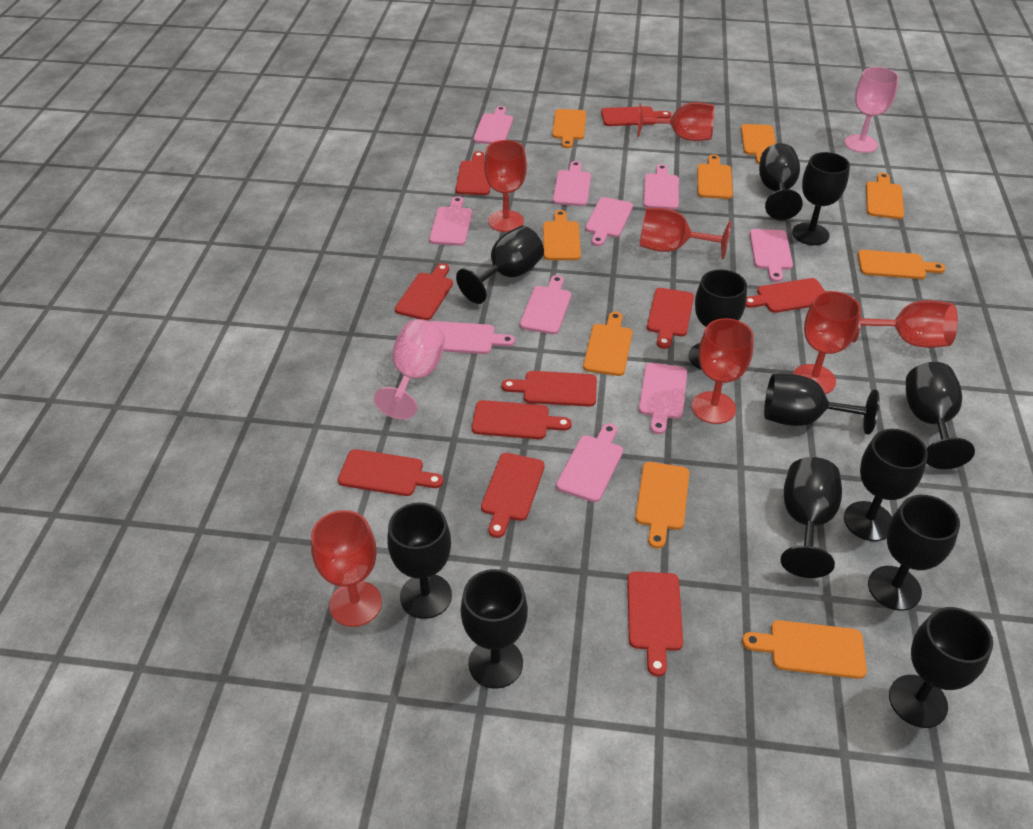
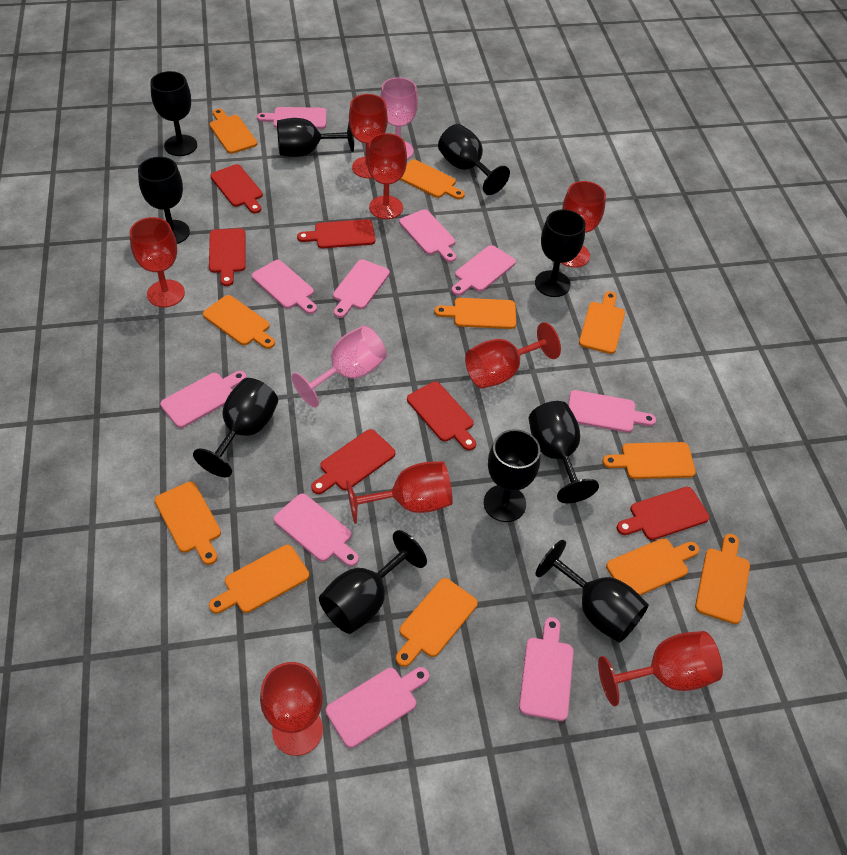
black goblet: [387,502,452,619] [456,226,544,304] [461,569,528,689] [689,269,747,370] [759,143,803,220] [764,374,880,435] [781,457,842,578] [792,152,850,245] [844,429,928,541] [868,495,960,611] [889,607,993,728] [906,362,975,469] = 12 -> [138,157,190,244] [150,71,197,156] [193,378,278,477] [277,118,354,157] [319,530,427,634] [438,124,510,195] [484,429,540,522] [529,401,599,503] [535,209,585,297] [535,540,649,643] = 10
orange cutting board: [543,210,581,260] [552,109,586,148] [583,312,633,376] [635,462,689,549] [697,155,733,199] [741,124,776,164] [742,620,867,679] [858,250,945,279] [866,173,904,219] = 9 -> [155,482,221,565] [203,295,275,349] [209,545,309,614] [210,108,257,154] [396,578,478,667] [400,159,465,199] [434,298,516,329] [579,291,625,354] [603,442,696,479] [606,538,699,595] [695,534,750,624] = 11
red cutting board: [338,449,443,496] [395,263,453,320] [456,151,491,195] [472,400,572,439] [481,453,545,538] [501,371,597,407] [601,106,671,126] [627,571,683,677] [647,288,694,349] [745,278,825,313] = 10 -> [209,228,246,286] [210,164,263,214] [297,219,375,248] [311,429,396,494] [407,382,476,450] [617,487,709,540] = 6
red goblet: [311,510,382,627] [484,140,527,232] [638,102,714,141] [639,208,731,259] [692,318,754,424] [793,291,861,394] [852,300,958,348] = 7 -> [129,217,185,307] [260,662,323,756] [346,461,453,524] [349,94,388,178] [367,133,407,219] [465,322,561,388] [561,181,606,268] [598,631,723,706] = 8

